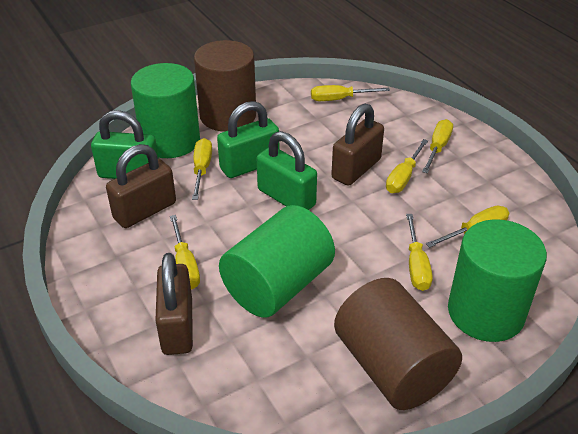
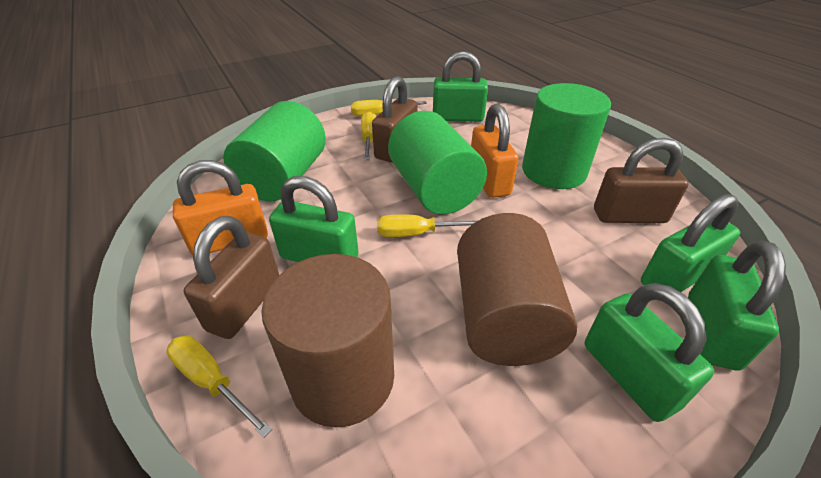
green padlock: [91,110,159,179] [217,101,279,178] [257,131,317,210] = 3 -> [269,176,359,262] [433,51,488,122] [585,283,714,422] [641,194,740,292] [688,241,786,371] = 5
orange padlock: none = 0 -> [173,160,268,255] [471,104,519,198] = 2
yellow screwdriver: [170,215,200,289] [192,138,212,200] [311,85,390,101] [386,139,428,193] [406,214,433,291] [422,119,453,173] [426,206,509,248] = 7 -> [166,335,272,438] [351,100,427,116] [361,112,376,160] [377,215,479,237] = 4

